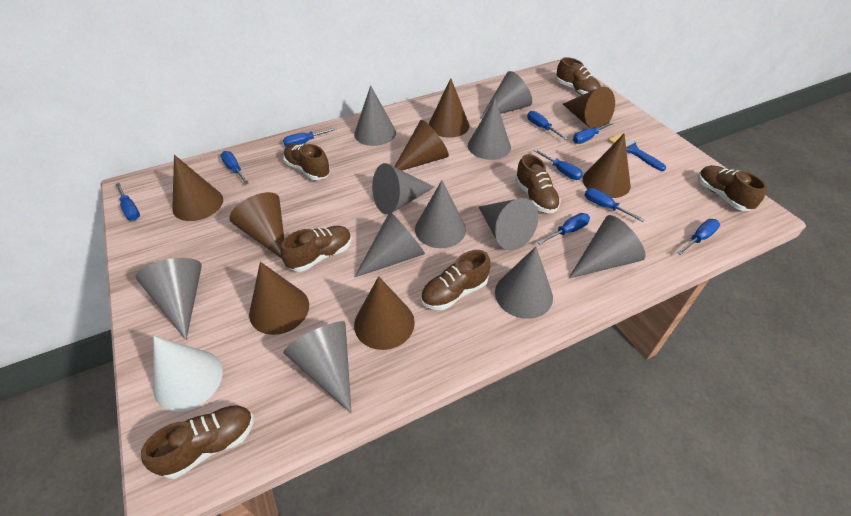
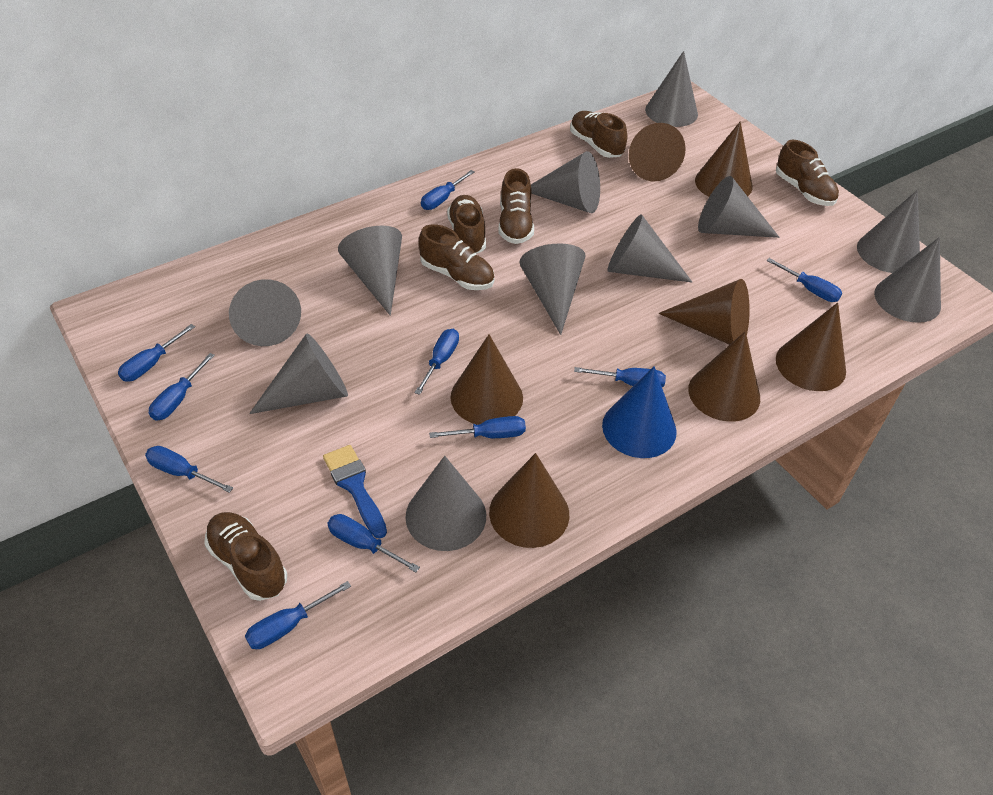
blue cone: none = 0 -> [602,366,677,458] = 1
blue screwdriver: [115,183,140,220] [221,151,249,185] [283,127,337,147] [527,111,568,140] [534,149,583,180] [537,213,590,245] [573,122,614,144] [585,188,645,222] [677,219,720,255] = 9 -> [118,324,195,382] [145,446,233,493] [149,353,215,421] [245,581,351,649] [327,514,420,572] [414,329,459,395] [421,170,474,210] [429,416,526,438] [574,367,666,387] [766,258,842,302] = 10
brown cone: [172,155,223,221] [229,192,284,258] [249,262,309,335] [354,276,415,350] [394,120,449,171] [429,78,469,138] [563,86,615,129] [583,133,631,198] = 8 -> [451,334,523,425] [489,453,569,548] [629,123,686,182] [658,279,750,345] [688,331,760,422] [695,121,753,197] [776,302,846,391] = 7
brown shoe: [141,405,254,479] [281,226,352,272] [283,144,330,180] [421,250,490,310] [515,154,561,213] [556,57,601,95] [698,165,767,211] = 7 -> [204,512,287,601] [419,224,494,290] [447,195,486,254] [499,168,534,244] [570,111,627,158] [776,140,839,206] = 6
white cone: [153,336,223,412] = 1 -> none = 0

